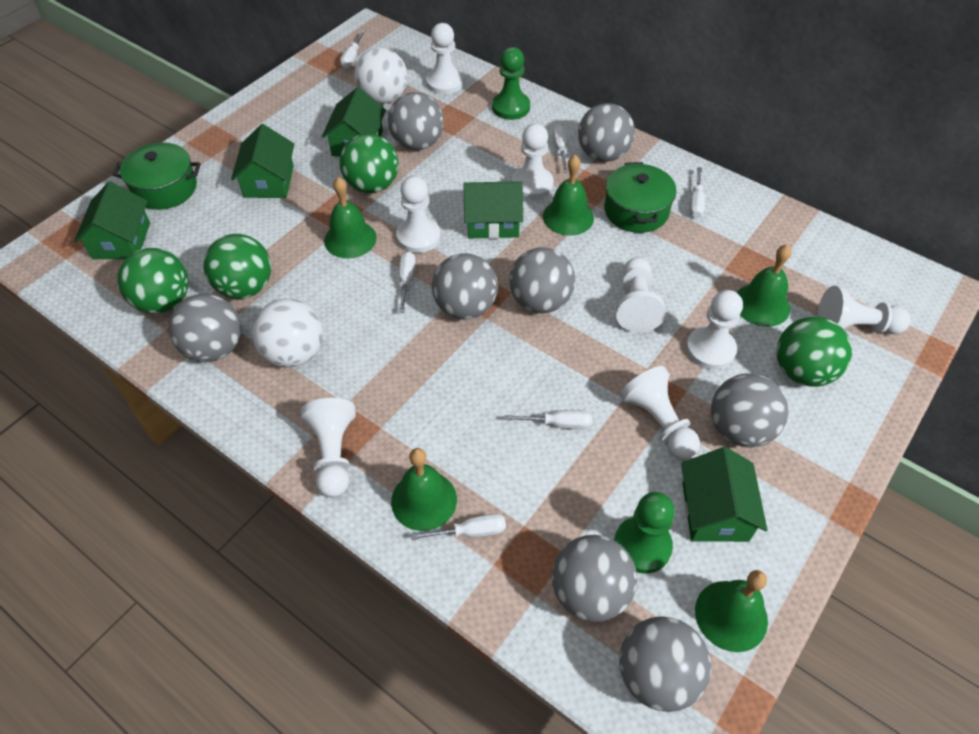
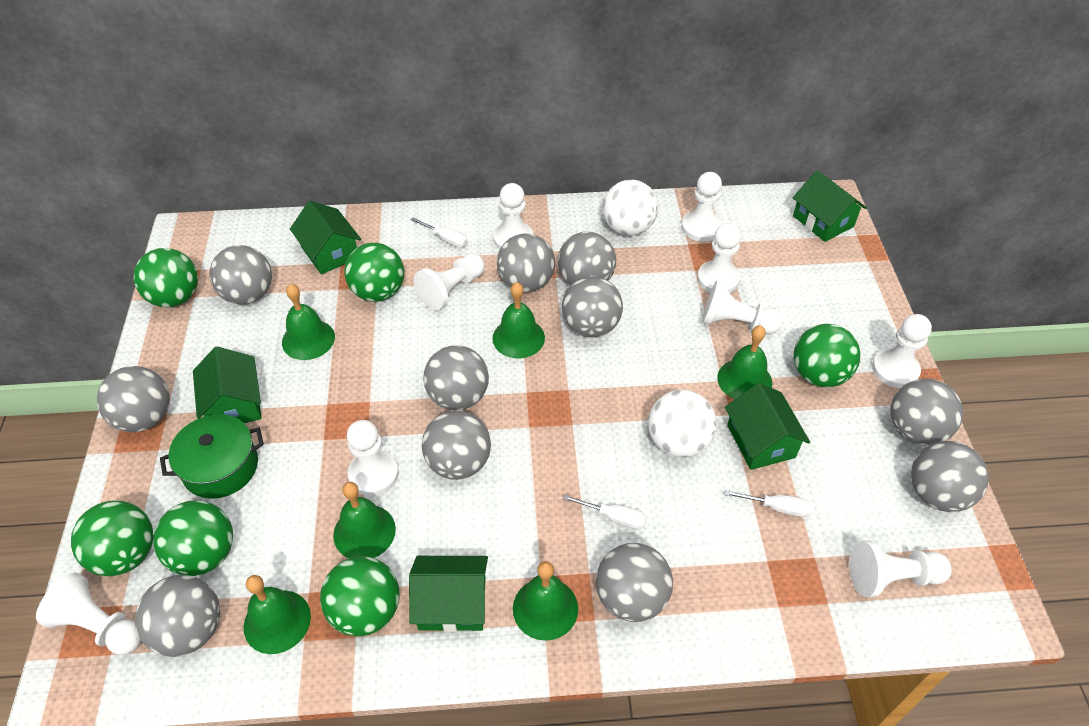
green ball: [117,248,189,314] [204,234,271,299] [340,133,399,193] [777,317,852,387] = 4 -> [71,501,154,576] [133,248,198,307] [153,500,233,576] [320,556,400,637] [344,242,404,302] [794,324,861,388] = 6
green bell: [324,177,377,258] [391,448,457,531] [543,155,594,236] [695,570,768,652] [737,245,791,327] = 5 -> [244,575,311,654] [282,284,335,360] [333,482,396,558] [492,282,545,358] [513,561,578,641] [717,326,772,399] = 6
green pawn: [492,47,530,120] [614,492,675,574] = 2 -> none = 0
green pot: [113,143,201,210] [604,162,677,233] = 2 -> [160,414,264,499] = 1
grey ball: [169,294,241,362] [388,92,444,150] [432,253,498,320] [509,247,575,313] [552,535,637,622] [578,103,635,162] [619,616,711,712] [711,373,788,447] = 8 -> [97,366,170,432] [135,575,220,657] [210,245,272,305] [422,410,491,480] [423,345,489,410] [497,233,555,292] [558,232,616,285] [562,276,623,337] [596,543,673,622] [890,379,963,446] [911,441,989,512] = 11
white pawn: [301,398,356,497] [396,176,441,253] [426,23,464,95] [512,123,554,199] [616,258,666,333] [620,366,700,459] [686,290,743,369] [817,286,911,334] = 8 -> [36,573,141,655] [347,420,399,496] [414,254,485,311] [493,183,534,249] [681,172,722,242] [697,223,741,293] [702,281,783,334] [849,541,952,597] [872,314,932,388] = 9
white screwdriver: [340,31,365,68] [399,251,416,313] [411,514,506,540] [505,410,592,429] [553,125,568,172] [689,167,705,218] = 6 -> [410,217,468,247] [563,494,647,529] [725,490,812,517] = 3

